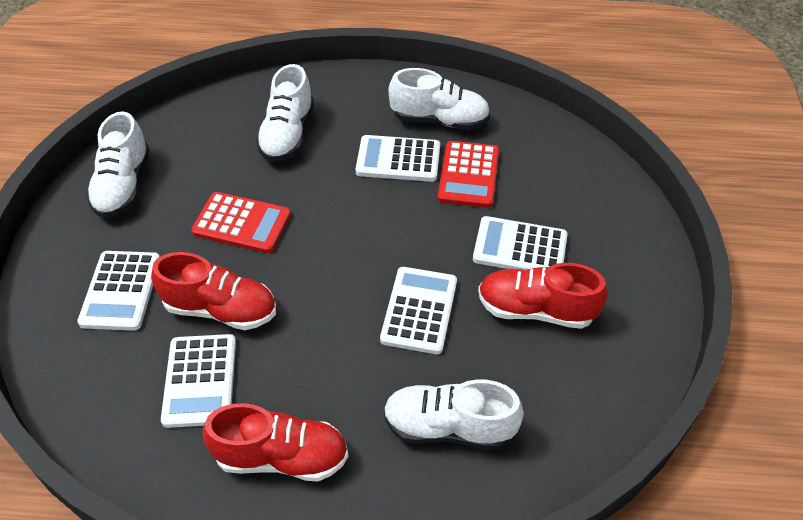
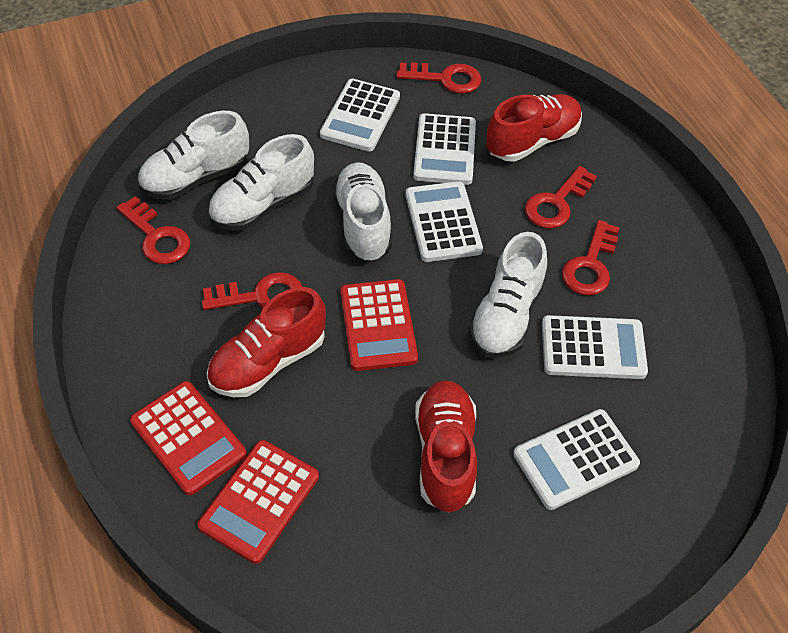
red calculator: [191,192,291,253] [438,141,499,208] = 2 -> [130,381,247,495] [198,440,319,564] [340,279,418,371] = 3
red key: none = 0 -> [117,196,190,264] [202,272,302,310] [396,62,481,94] [525,166,597,229] [562,220,620,296] = 5

